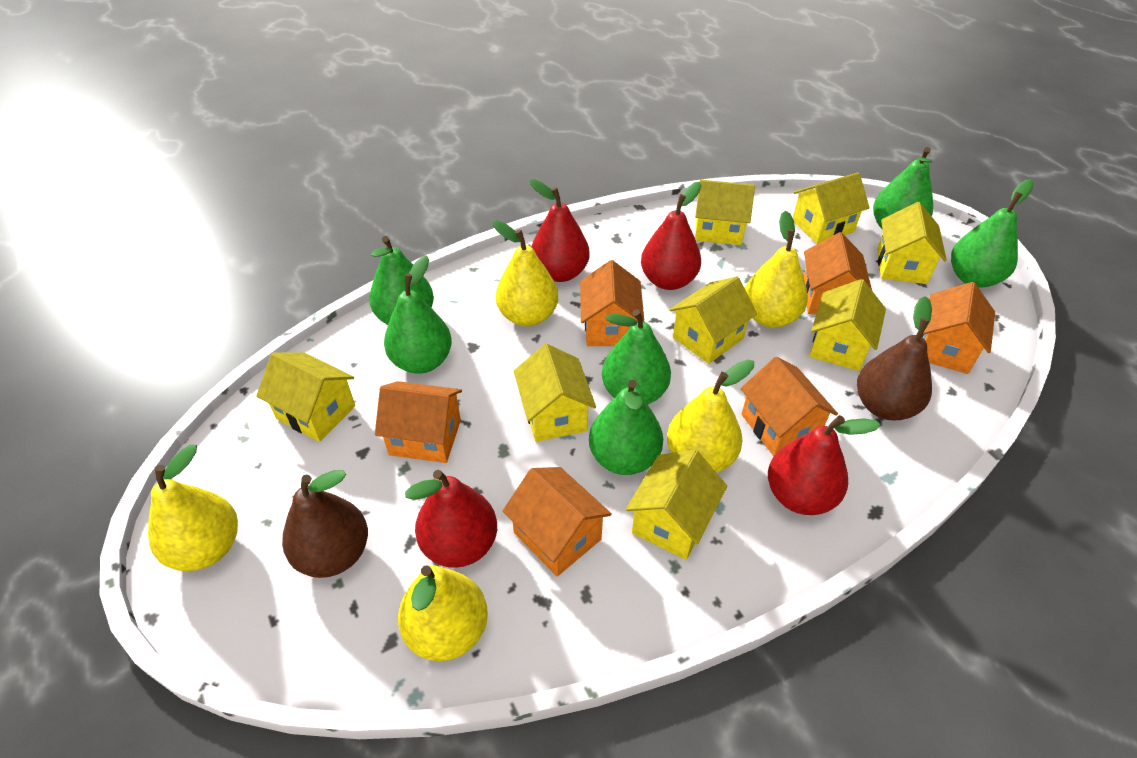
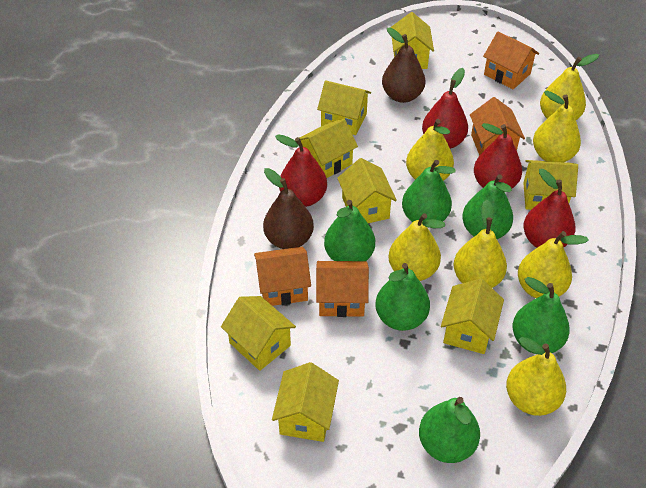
orange house: [375,381,462,463] [502,467,612,576] [580,260,644,346] [740,357,838,456] [804,232,872,314] [922,282,995,374] = 6 -> [254,247,311,306] [316,261,369,317] [470,97,525,156] [483,32,539,89] = 4
yellow pear: [148,444,238,571] [398,565,488,661] [493,220,558,327] [667,359,754,472] [745,211,808,328] = 5 -> [388,213,445,281] [406,119,454,181] [454,200,507,288] [506,337,566,416] [518,231,589,298] [533,90,581,162] [540,54,599,120] = 7

